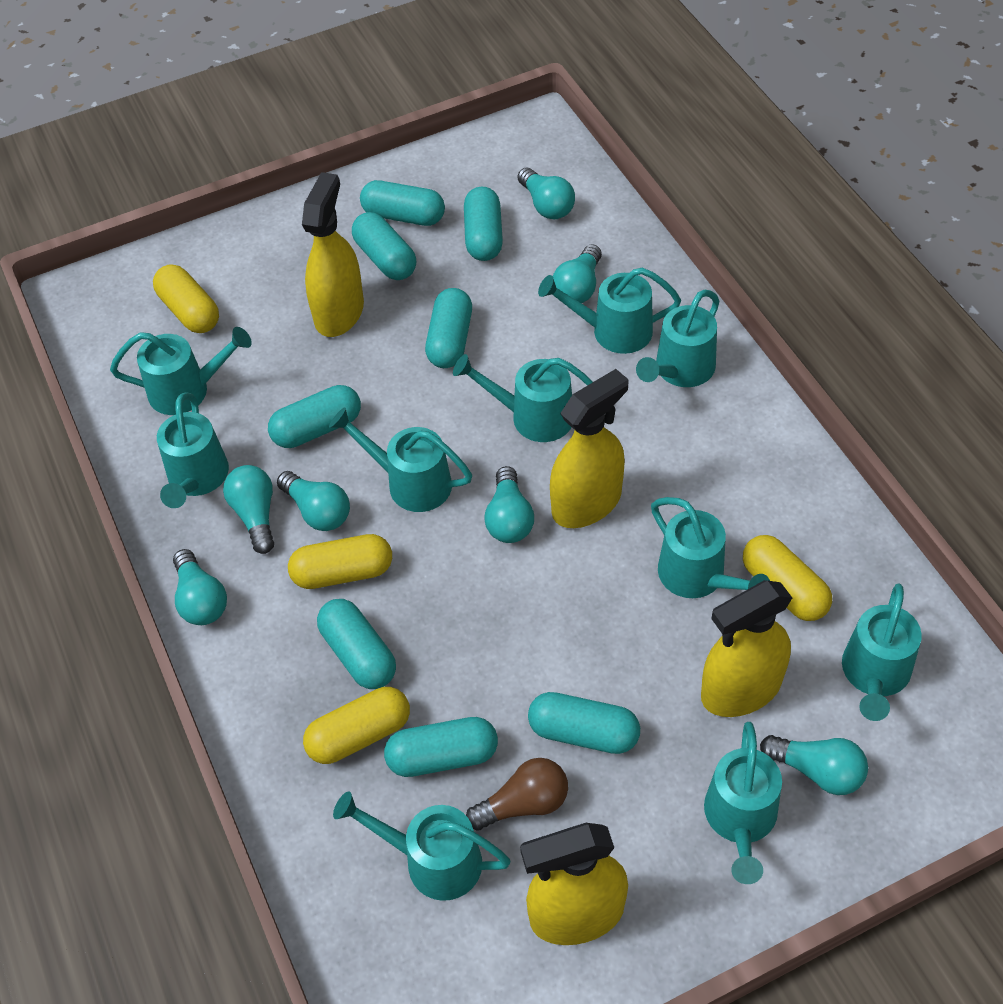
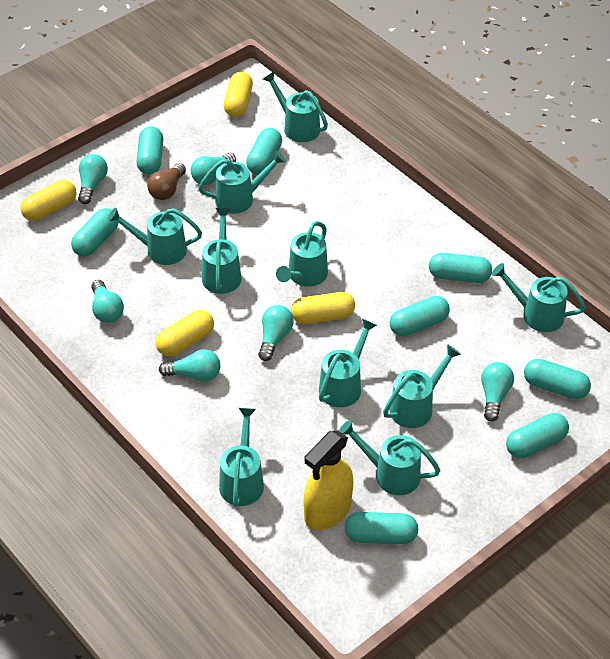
turquoise light bulb: [173,549,227,625] [223,465,274,554] [277,471,350,531] [484,466,534,543] [518,168,575,219] [553,244,602,303] [760,735,868,795] = 7 -> [78,154,108,204] [91,280,124,323] [159,349,221,382] [191,153,236,185] [258,305,294,361] [481,362,514,422] = 6
yellow spray bottle: [302,172,364,337] [520,823,628,945] [550,369,629,528] [701,580,792,717] = 4 -> [303,431,353,531] = 1

